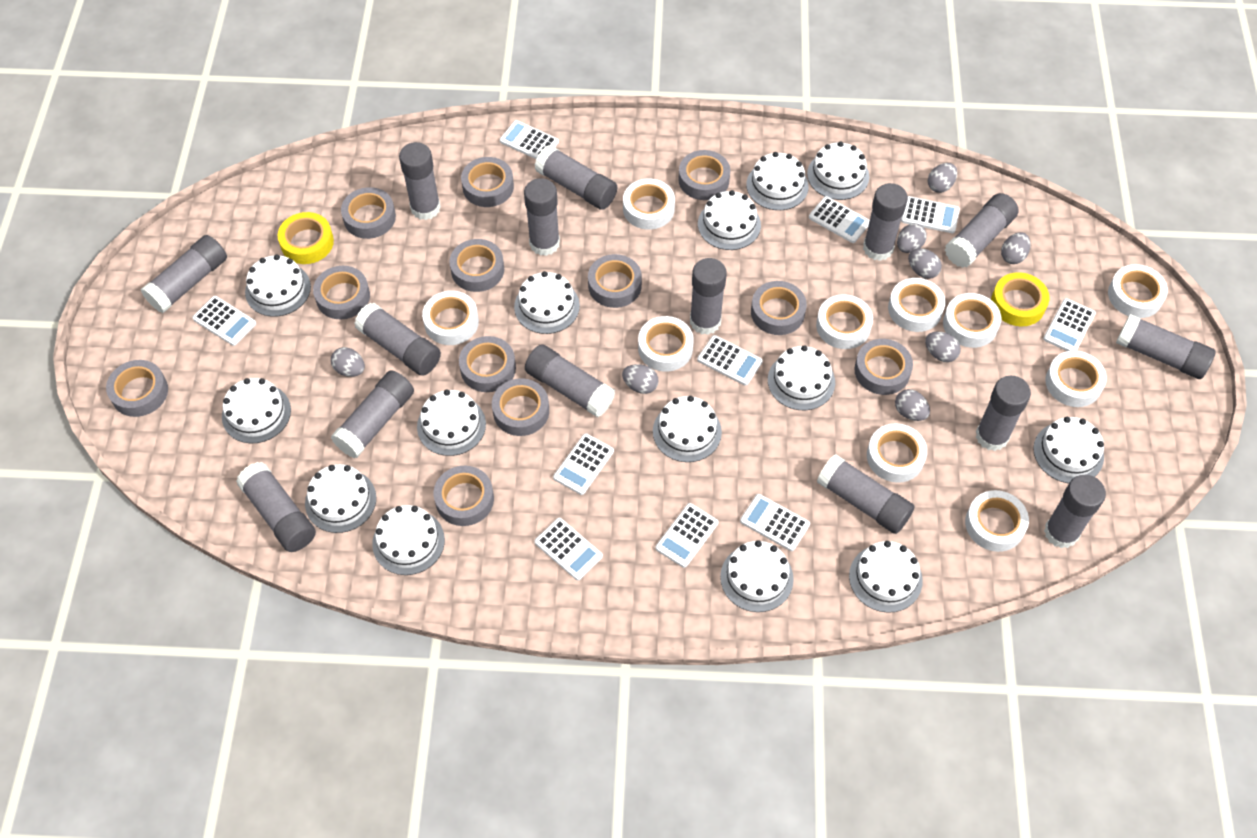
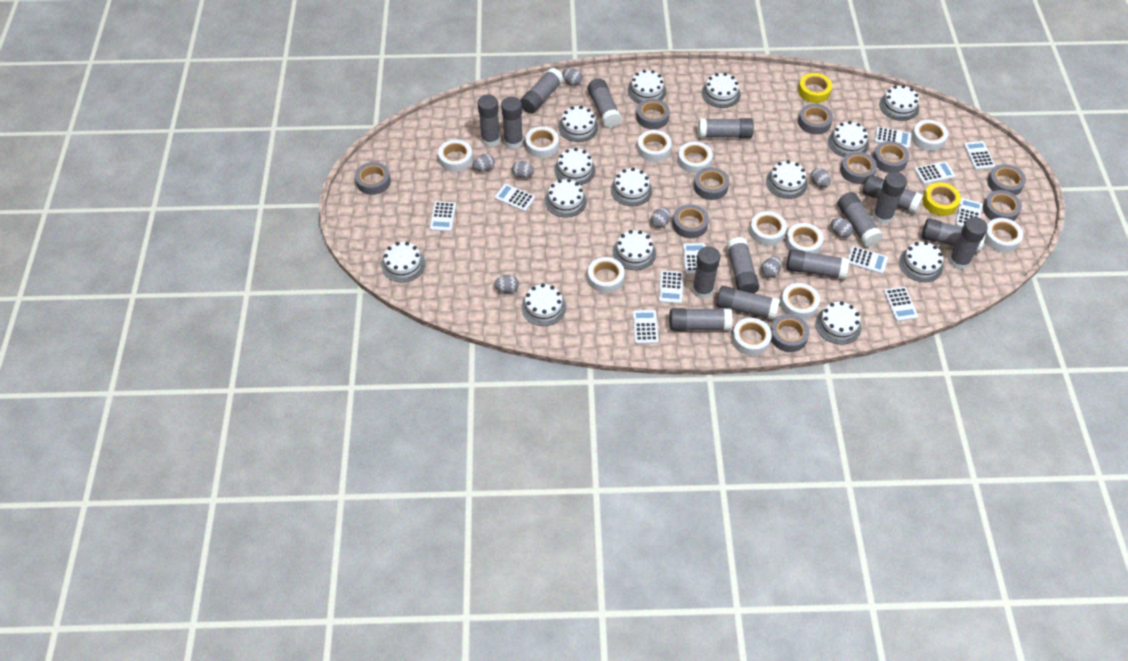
grey tape: [106,360,168,417] [313,266,370,319] [341,187,396,239] [434,466,494,526] [449,239,504,292] [459,336,516,392] [461,157,514,207] [492,378,549,436] [588,254,642,308] [678,150,730,200] [751,281,807,335] [854,339,913,395] = 12 -> [355,162,391,195] [636,99,670,129] [673,204,709,238] [694,167,729,200] [771,314,810,352] [798,104,833,135] [840,152,877,184] [873,141,909,173] [983,190,1022,221] [987,164,1026,195] = 10
white calculator: [192,296,256,346] [500,120,559,159] [535,518,603,580] [553,433,614,495] [655,503,718,568] [697,335,763,386] [740,494,810,551] [809,196,870,243] [901,196,960,233] [1043,298,1096,351] = 10 -> [430,201,456,232] [495,184,535,212] [633,310,659,344] [659,270,683,304] [683,243,706,275] [848,246,888,274] [874,127,912,149] [884,286,918,322] [914,161,956,184] [955,198,983,227] [964,141,995,170] = 11
white tape: [422,291,479,345] [623,179,675,230] [638,316,694,372] [816,294,873,349] [867,423,927,483] [888,278,946,332] [943,293,1001,348] [965,490,1029,552] [1045,351,1107,407] [1108,264,1168,318] = 10 -> [438,140,473,172] [525,126,559,158] [588,257,625,293] [637,130,672,162] [678,141,713,174] [732,318,772,356] [750,211,787,246] [781,283,820,320] [786,223,823,254] [912,120,948,151] [984,218,1023,252] = 11

